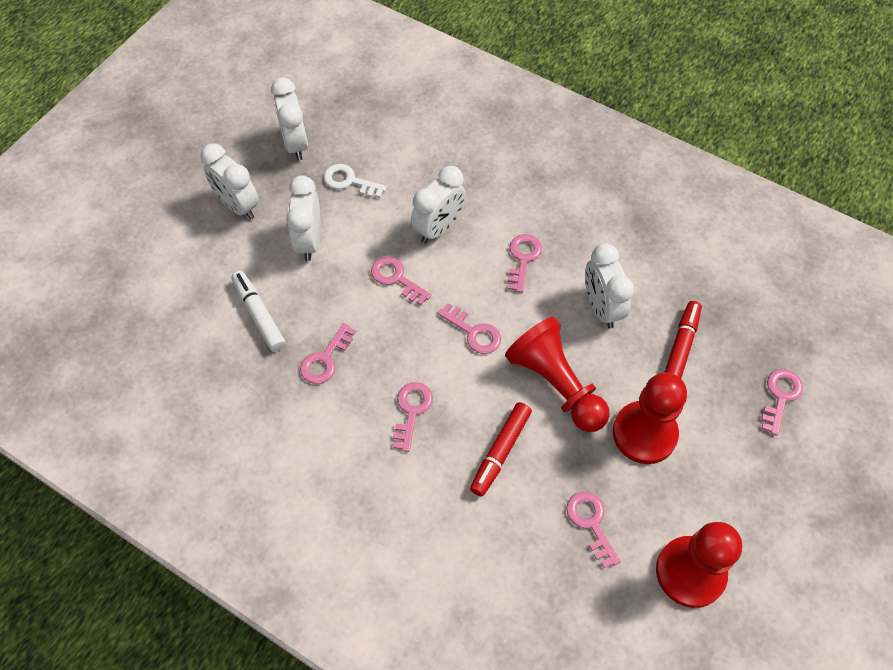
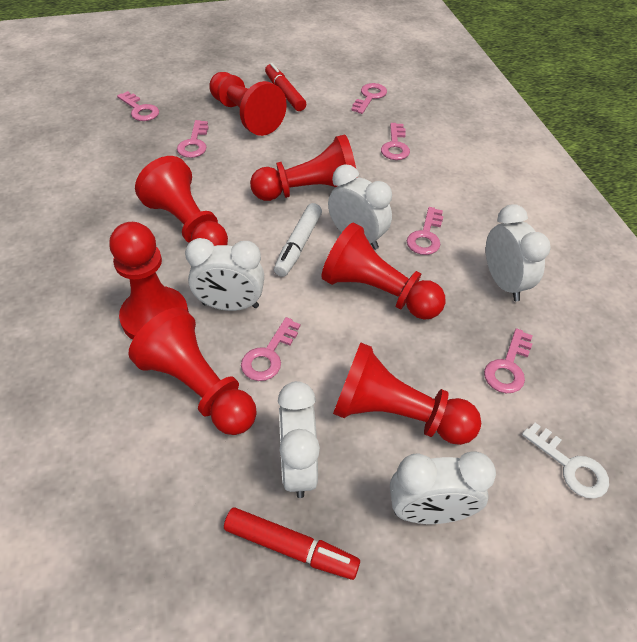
red pawn: [505,317,609,432] [613,373,687,464] [656,522,742,608] = 3 -> [109,222,189,340] [128,307,257,435] [135,156,228,246] [209,72,287,136] [250,134,356,201] [321,223,446,320] [333,342,481,445] = 7

